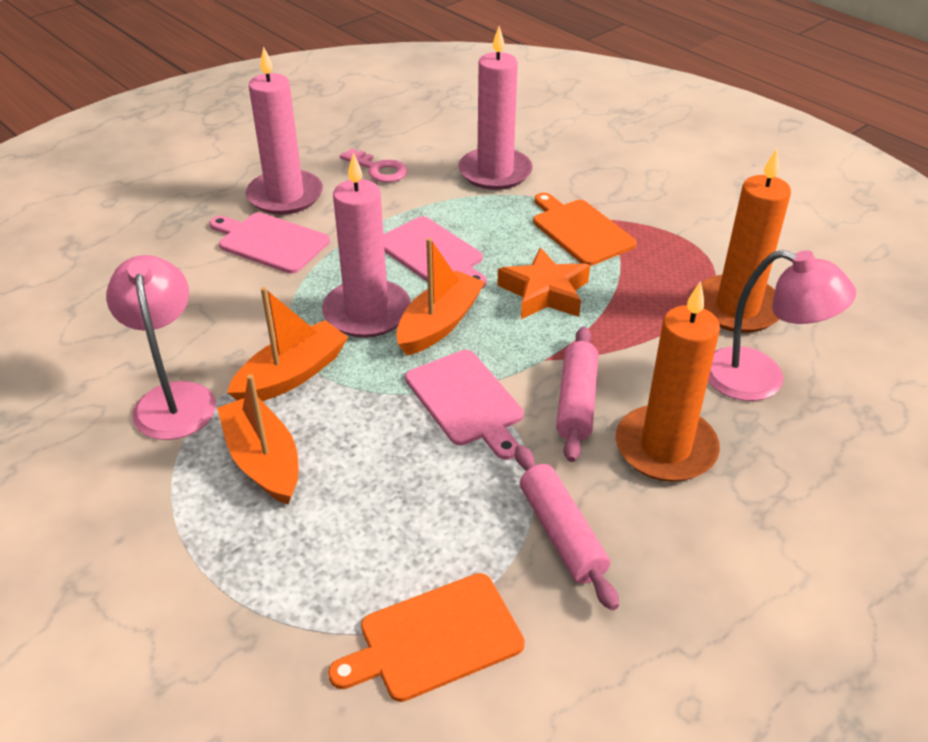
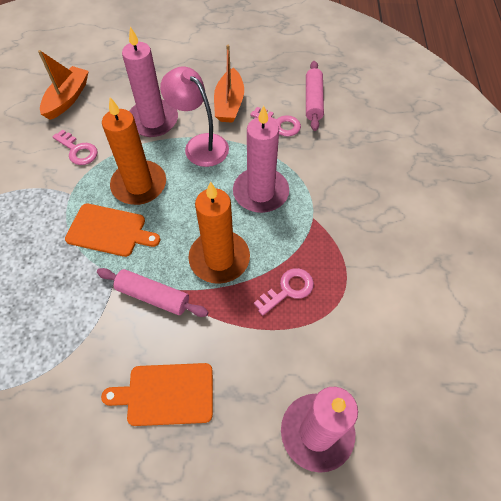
orange boat: [217,374,298,505] [227,287,348,401] [396,238,485,355] = 3 -> [38,50,89,120] [214,45,244,123] = 2
orange star: [497,247,590,319] = 1 -> none = 0
pink cutting board: [210,212,330,274] [383,216,487,288] [405,350,524,460] = 3 -> none = 0
pink key: [340,148,408,183] = 1 -> [52,130,98,165] [250,107,301,137] [254,268,314,316] = 3
pink lamp: [106,255,216,440] [708,250,856,401] = 2 -> [160,67,229,167] = 1

